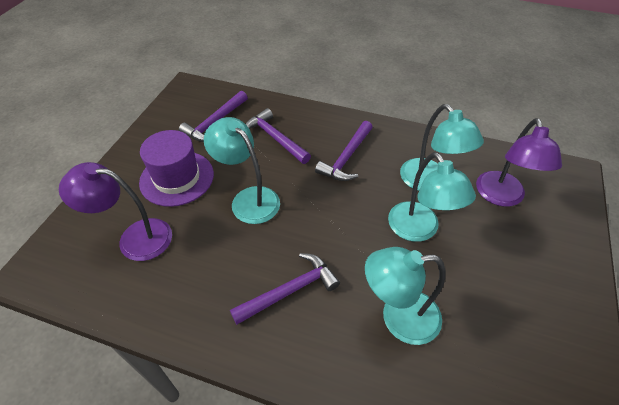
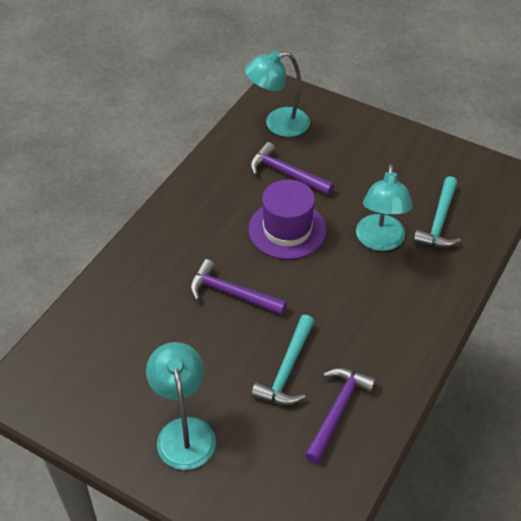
purple hammer: [179,91,248,142] [230,253,340,325] [246,108,311,164] [315,121,373,181] = 4 -> [190,259,287,315] [250,142,334,195] [305,368,377,464] = 3
purple lamp: [59,162,172,261] [476,118,562,207] = 2 -> none = 0
turquoise hammer: none = 0 -> [251,315,315,405] [413,176,461,248] = 2
turquoise lamp: [204,117,280,224] [365,247,445,345] [388,152,476,242] [400,104,484,191] = 4 -> [146,342,216,470] [245,51,310,137] [356,164,413,251] = 3

